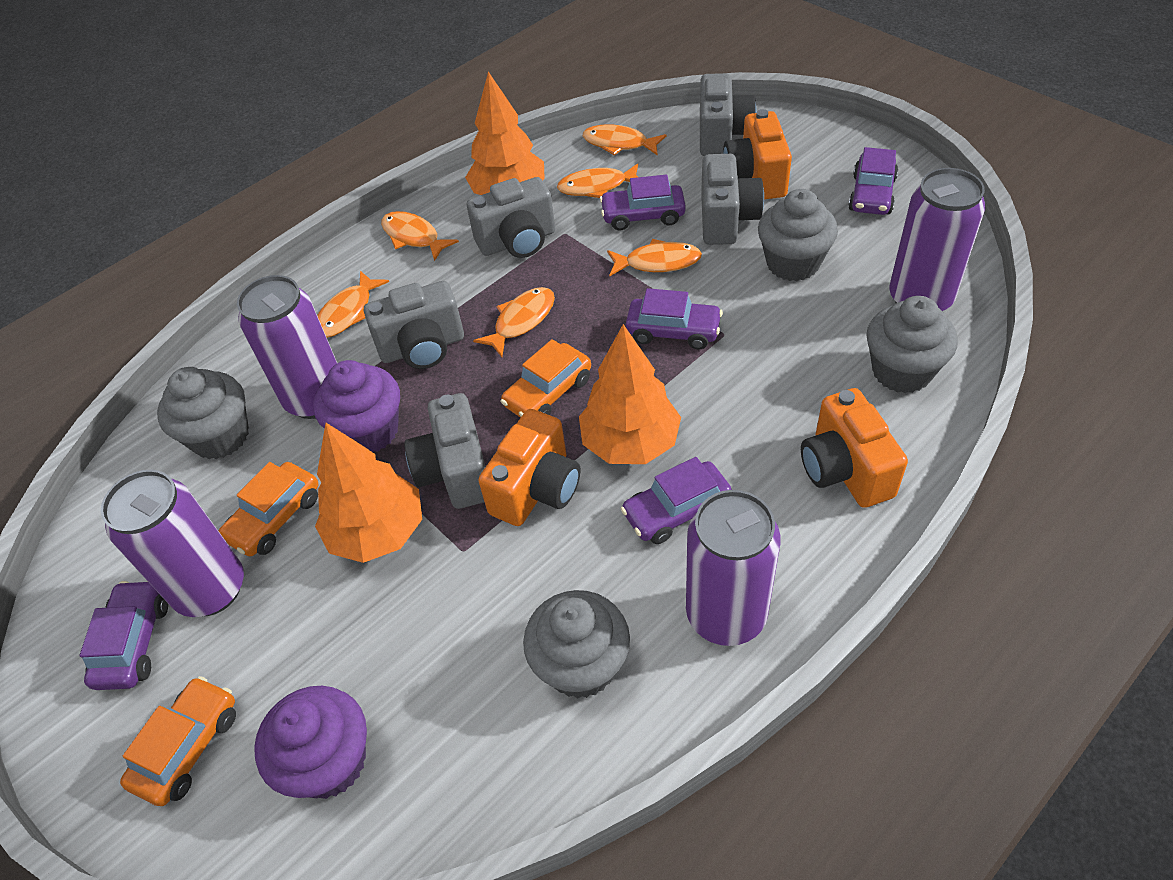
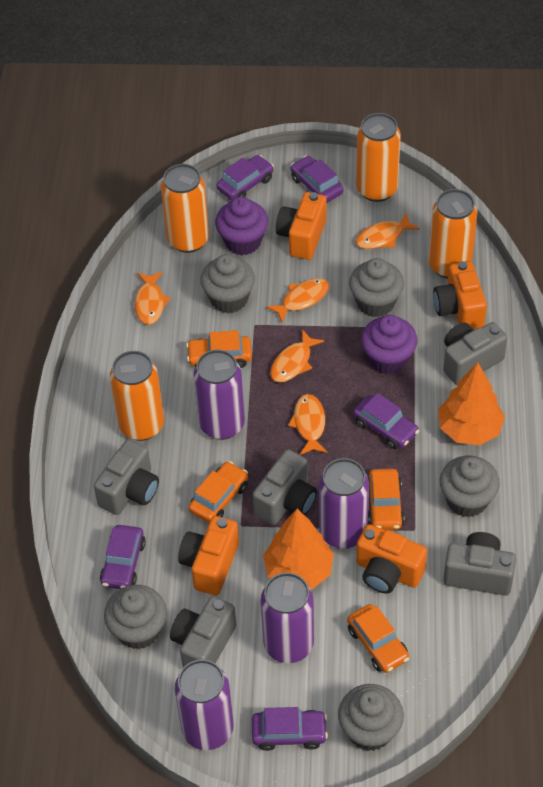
grey cupcake: [157,367,249,459] [523,590,630,699] [758,189,838,281] [866,296,958,393] = 4 -> [104,585,167,649] [200,254,255,313] [338,684,404,751] [349,258,404,317] [440,456,500,517] = 5
orange camera: [478,409,580,526] [723,109,792,199] [801,388,908,508] = 3 -> [178,516,239,595] [276,192,327,260] [356,524,427,594] [433,261,487,330] = 4
orange can: none = 0 -> [110,351,164,441] [161,164,209,253] [356,113,401,202] [429,189,477,279] = 4
orange car: [120,676,236,806] [219,462,318,556] [500,339,591,418] = 3 -> [186,330,252,368] [189,461,248,523] [347,604,409,673] [368,469,404,530] = 4
orange fish: [317,271,389,338] [381,211,459,261] [473,287,555,357] [557,163,638,198] [583,124,666,156] [607,239,702,276] = 6 -> [135,272,171,325] [266,278,329,323] [270,330,324,383] [288,394,327,455] [355,213,420,249] = 5
orange tree: [315,423,422,563] [465,72,545,195] [579,324,681,464] = 3 -> [263,509,334,590] [438,362,505,445] = 2

